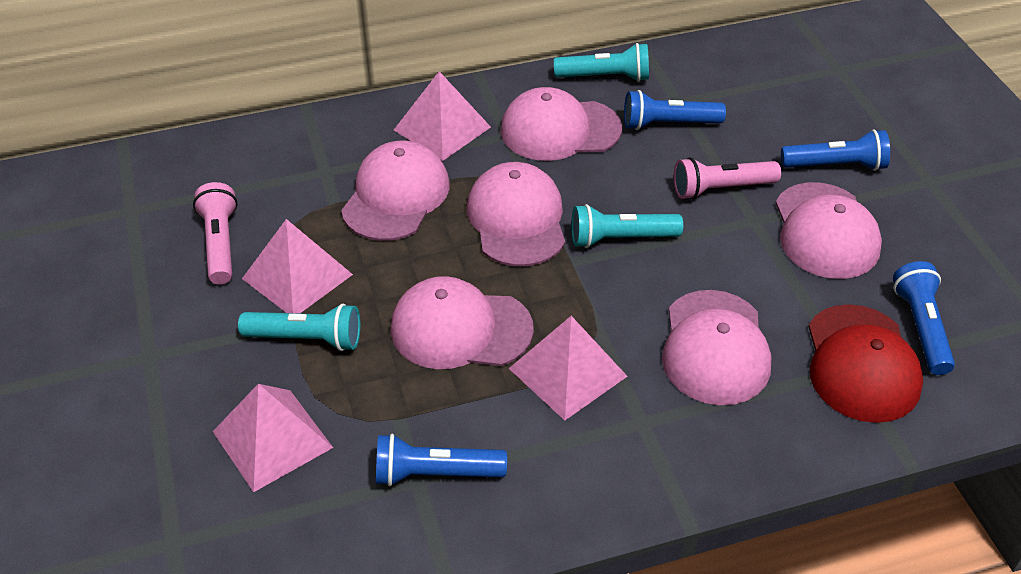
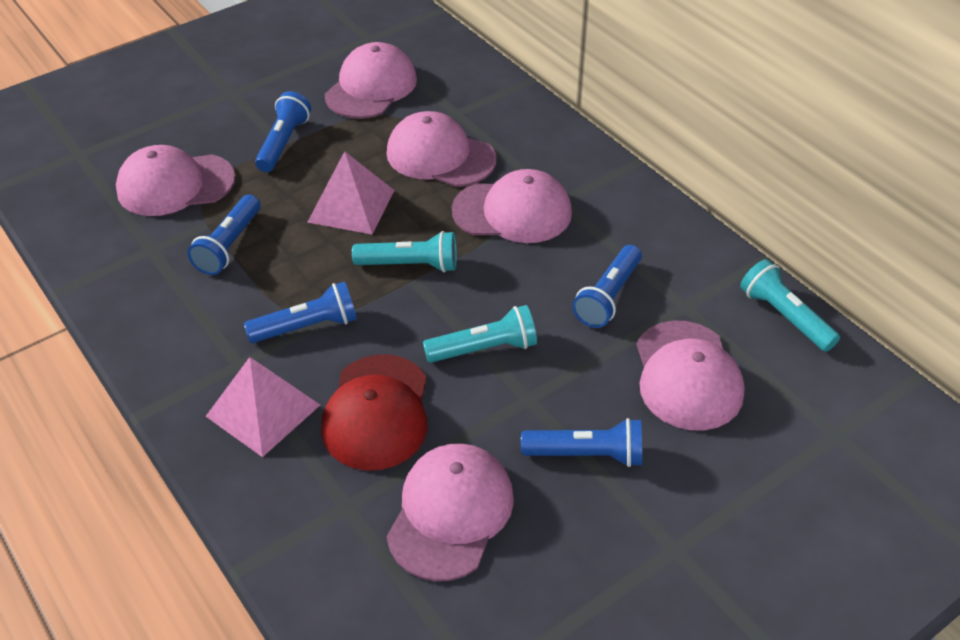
blue flashlight: [376,434,507,487] [624,90,726,130] [781,129,890,171] [893,261,955,375] = 4 -> [187,195,260,275] [244,282,357,343] [255,91,311,172] [521,418,642,467] [572,245,642,328] = 5
pink flashlight: [193,182,238,285] [674,157,781,200] = 2 -> none = 0
pink pyramid: [212,384,333,492] [242,219,353,314] [394,71,491,161] [509,316,628,421] = 4 -> [206,357,320,457] [307,151,394,235] = 2

